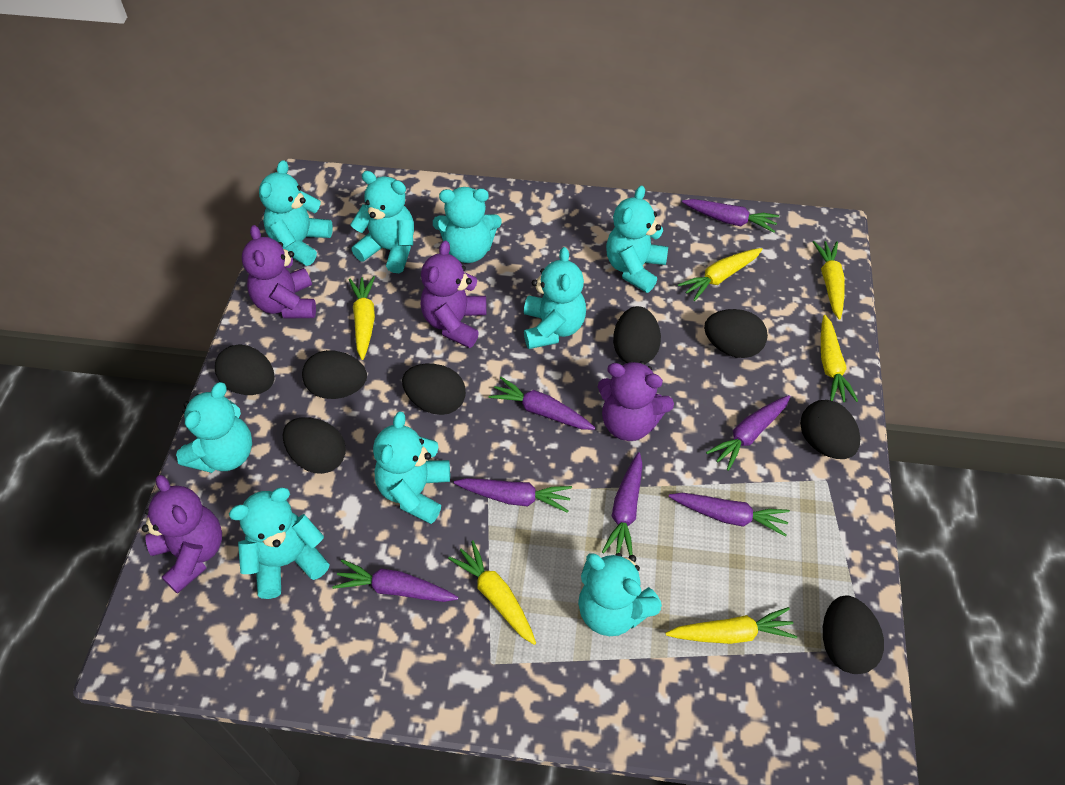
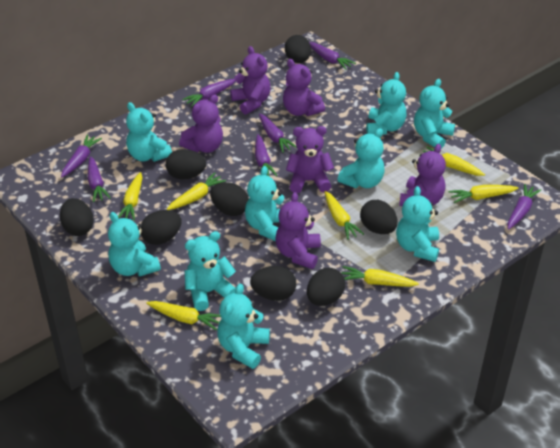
purple teddy bear: [142,475,222,594] [242,225,316,319] [421,241,486,348] [598,361,674,441] = 4 -> [179,95,223,153] [230,46,271,115] [275,192,321,269] [283,59,325,116] [286,126,334,193] [399,144,446,206] = 6
yellow carrot: [349,276,375,360] [448,540,536,645] [665,607,797,644] [678,248,763,301] [813,241,845,319] [821,315,858,402] = 6 -> [118,172,142,220] [146,301,221,331] [167,172,226,210] [325,191,364,240] [341,266,419,287] [419,147,485,176] [448,185,519,203] = 7

